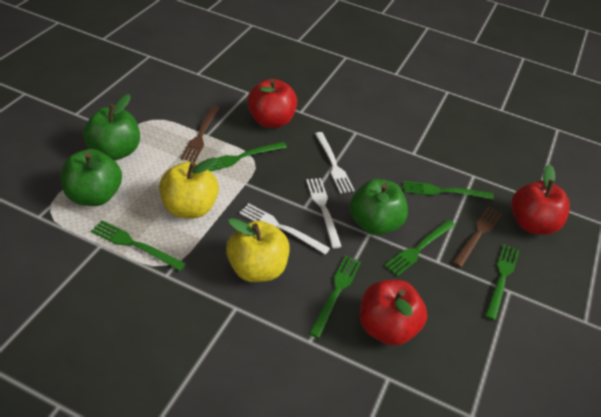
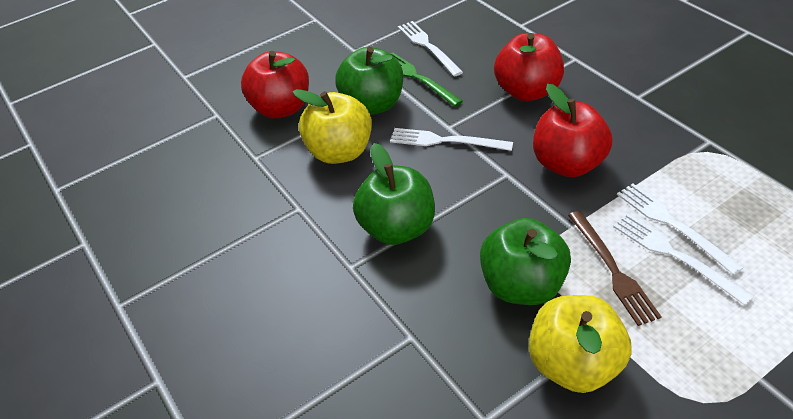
brown fork: [181,106,219,162] [452,206,502,268] = 2 -> [568,211,662,326] = 1
green fork: [91,220,186,271] [208,142,287,172] [309,255,361,338] [384,219,455,276] [403,181,494,199] [485,244,519,321] = 6 -> [391,53,463,107] = 1
white fork: [239,203,330,255] [306,178,342,248] [315,132,355,193] = 3 -> [390,128,513,151] [398,21,463,77] [613,214,754,306] [617,183,744,275] = 4

